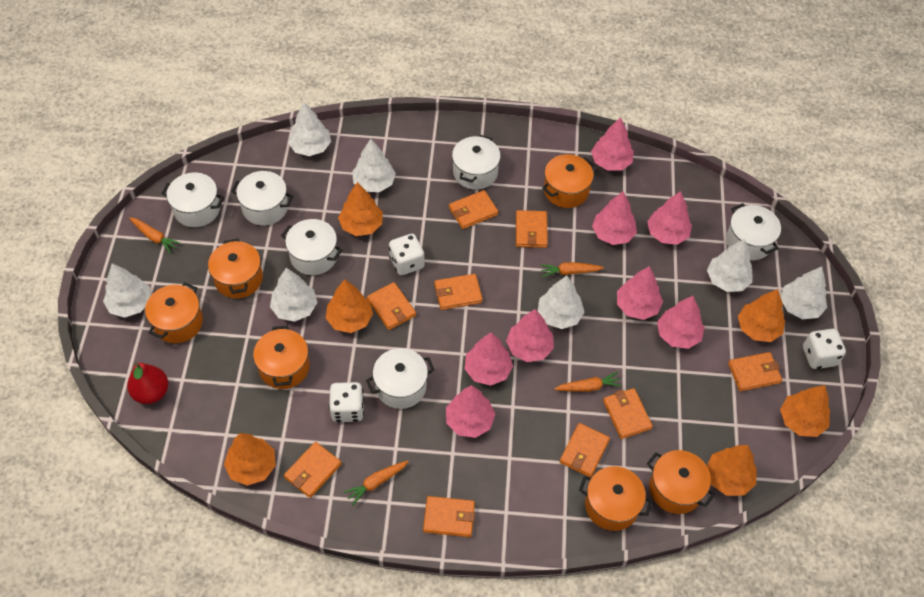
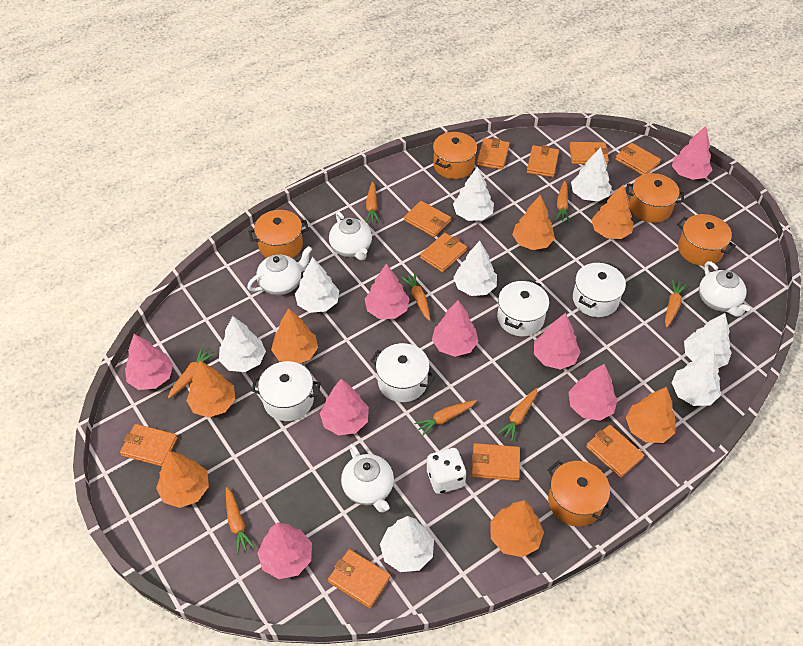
orange carrot: [129,218,181,253] [344,461,409,505] [540,262,604,277] [554,372,622,392] = 4 -> [168,347,215,399] [226,487,255,554] [365,182,379,223] [401,273,430,321] [414,400,476,436] [497,388,537,441] [556,181,570,222] [665,280,687,328] = 8
orange pot: [145,282,203,343] [208,239,263,298] [253,326,310,389] [542,154,594,208] [579,466,653,531] [647,450,715,514] = 6 -> [248,210,309,258] [433,132,477,179] [548,460,613,526] [626,173,684,223] [677,214,736,266] = 5
orange tree: [224,433,276,486] [326,279,373,333] [338,182,383,236] [707,445,757,496] [738,289,785,342] [780,385,830,437] = 6 -> [156,451,209,508] [186,361,235,418] [271,308,318,363] [490,500,544,557] [512,195,555,250] [591,184,634,239] [626,387,676,443] = 7
orange wallet: [284,442,341,498] [367,282,416,330] [423,496,475,537] [434,274,483,310] [449,190,498,229] [516,210,548,248] [560,423,610,477] [603,388,653,439] [728,352,782,391] = 9 -> [120,424,178,466] [328,549,391,608] [404,201,451,237] [420,233,467,272] [471,443,520,481] [477,138,510,170] [527,145,559,177] [570,142,609,164] [586,425,644,478] [615,143,661,175] = 10
red pear: [127,362,168,404] = 1 -> none = 0
white dice: [329,382,364,422] [389,234,425,275] [803,329,846,369] = 3 -> [427,448,467,494] = 1
white pot: [161,173,224,227] [231,171,293,226] [281,219,342,275] [366,348,435,409] [452,135,501,190] [726,203,781,260] = 6 -> [252,361,320,421] [370,343,435,402] [497,280,549,336] [573,263,626,317] = 4
white teapot: none = 0 -> [247,246,312,295] [329,211,372,260] [341,444,394,513] [699,261,750,317] = 4
white tree: [103,263,151,318] [270,268,317,322] [288,102,331,156] [352,139,396,192] [538,276,584,329] [707,239,753,292] [781,267,827,319] = 7 -> [219,316,266,372] [295,257,339,313] [380,516,434,572] [453,166,494,221] [453,241,497,296] [571,147,612,201] [672,350,721,406] [684,313,732,368] = 8

